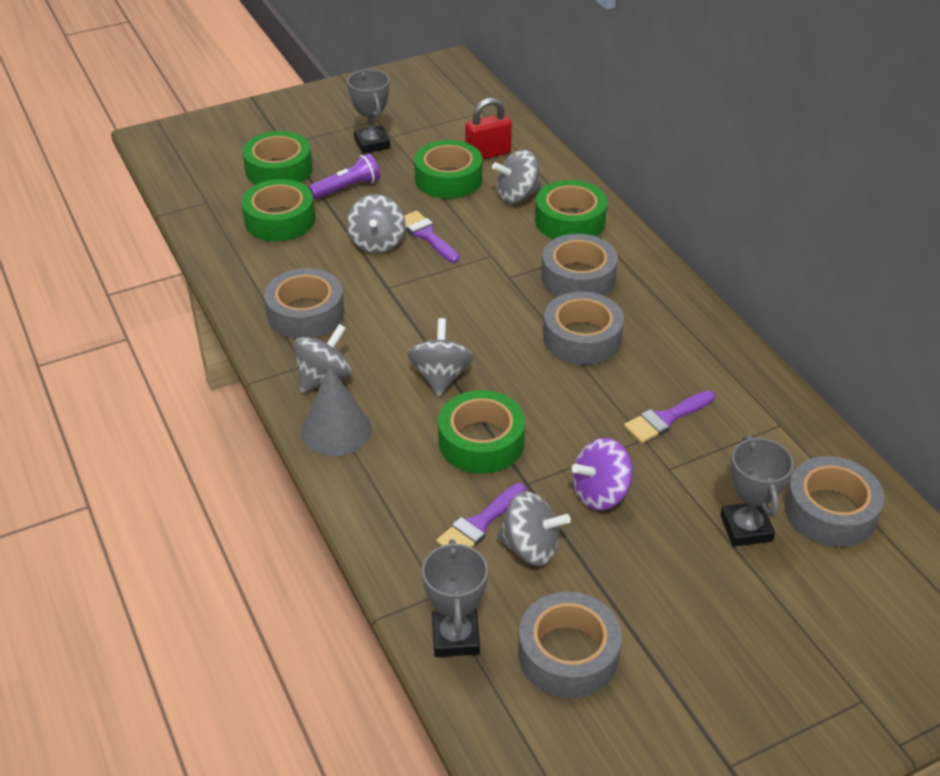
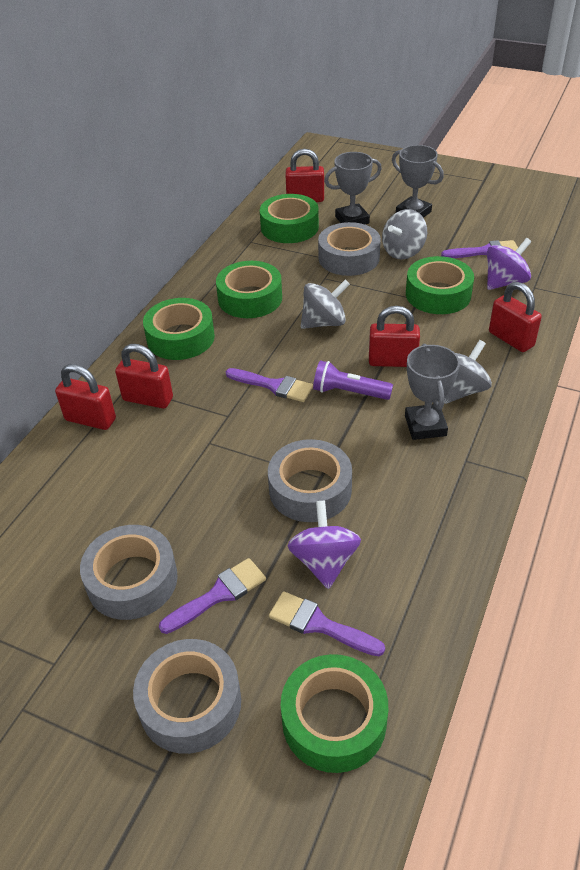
grey cone: [301,366,372,456] = 1 -> none = 0
grey spinning top: [293,324,352,393] [347,194,405,254] [407,318,474,396] [492,150,542,203] [496,491,571,566] = 5 -> [301,280,350,329] [382,209,427,260] [444,340,492,404] = 3
grey tape: [264,268,344,339] [518,592,622,698] [541,234,618,296] [543,292,624,365] [784,456,884,547] = 5 -> [80,525,178,620] [133,639,241,754] [268,439,352,522] [318,222,381,276] = 4
purple brush: [404,211,460,263] [436,483,526,547] [624,390,715,443] = 3 -> [159,558,266,634] [226,368,313,402] [269,591,385,656] [441,240,518,258] = 4
purple spinning top: [572,438,633,510] = 1 -> [287,500,361,589] [487,238,531,290] = 2
red padlock: [465,98,512,160] = 1 -> [55,364,116,430] [115,344,173,409] [286,149,324,202] [369,306,420,367] [489,282,542,352] = 5

